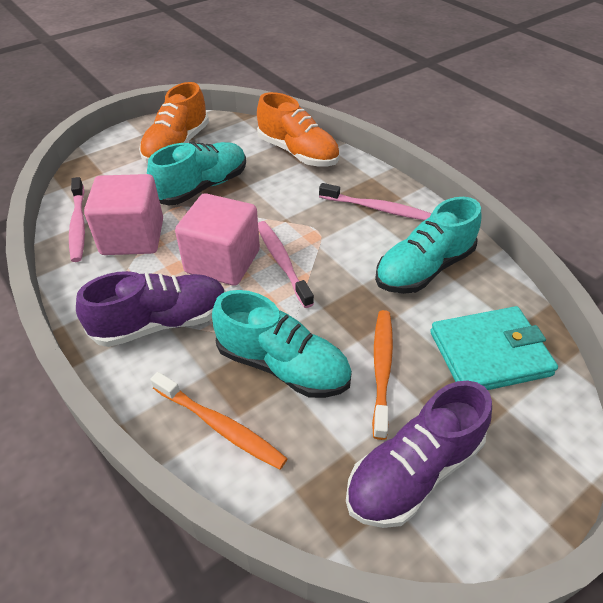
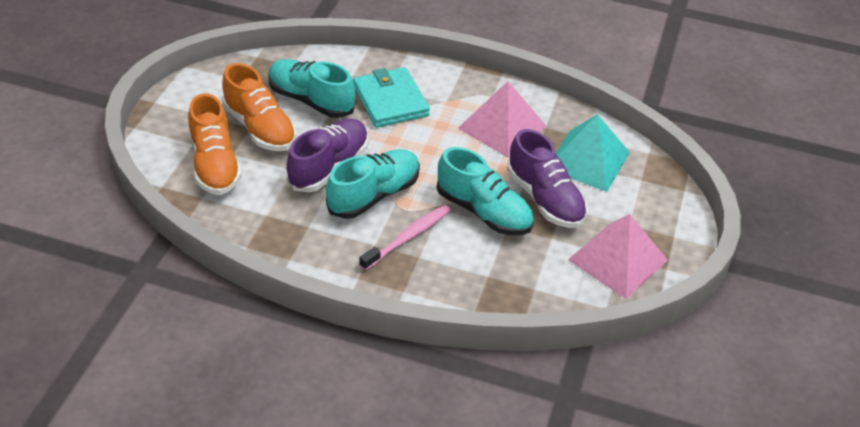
orange toothbrush: [150,372,288,470] [372,310,393,440] = 2 -> none = 0
pink cube: [84,174,163,255] [175,193,260,286] = 2 -> none = 0
pink pyramid: none = 0 -> [458,81,547,158] [568,214,668,299] = 2
pink toothbrush: [69,177,85,262] [258,221,314,308] [319,183,432,220] = 3 -> [359,205,451,271] = 1
turquoise pyramid: none = 0 -> [556,114,630,192] = 1

